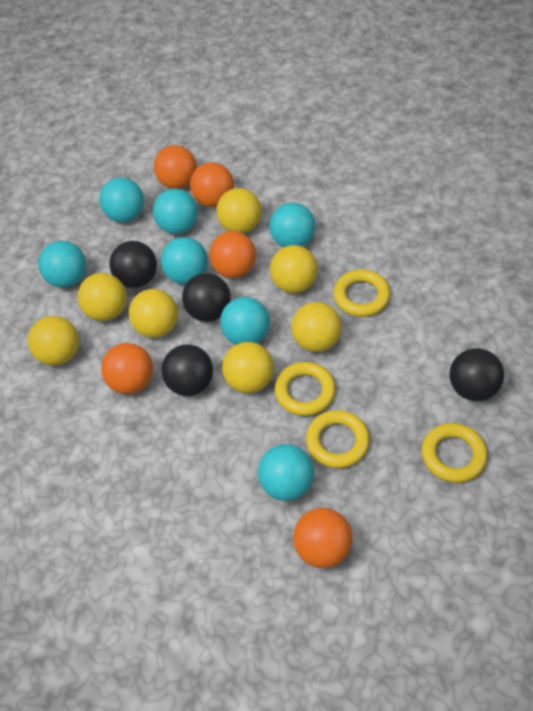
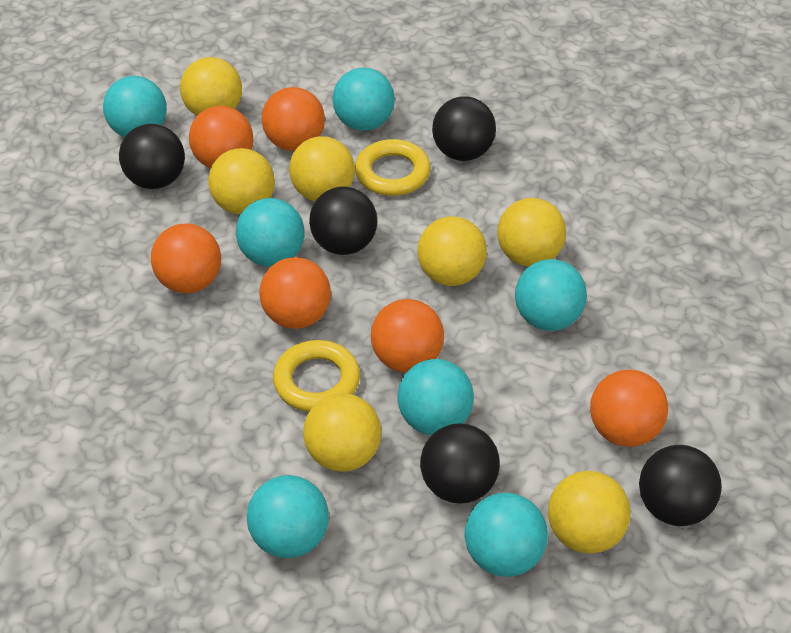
black ball: [110,241,157,288] [161,344,213,396] [182,273,231,322] [449,348,504,401] = 4 -> [119,124,185,189] [309,187,377,255] [420,423,500,504] [432,96,496,161] [639,445,722,526] = 5
orange ball: [101,343,153,394] [154,145,197,189] [190,162,234,207] [209,231,256,278] [293,508,352,568] = 5 -> [151,224,221,293] [189,106,253,168] [259,257,331,329] [261,87,325,151] [371,299,444,373] [590,370,668,447] = 6
yellow ring: [275,362,336,416] [306,410,370,468] [333,269,390,317] [422,423,488,483] = 4 -> [273,340,360,412] [355,139,431,196] = 2

